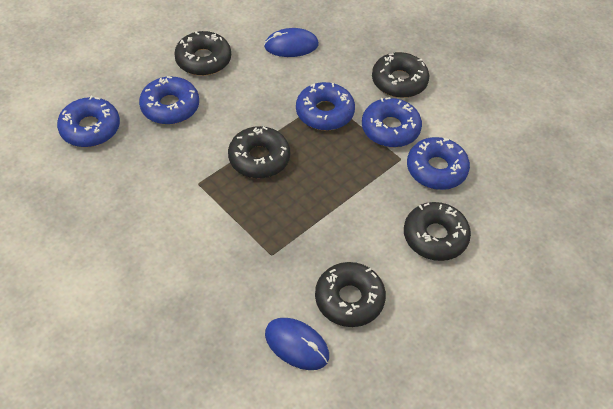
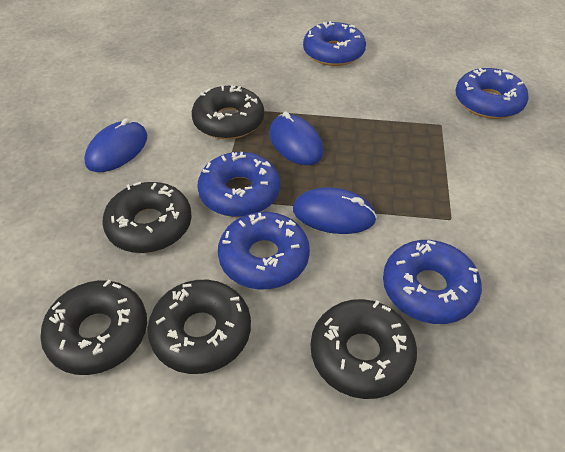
blue mouse: [264,28,319,57] [265,318,329,370] = 2 -> [84,118,147,172] [269,111,324,165] [293,187,377,234] = 3

